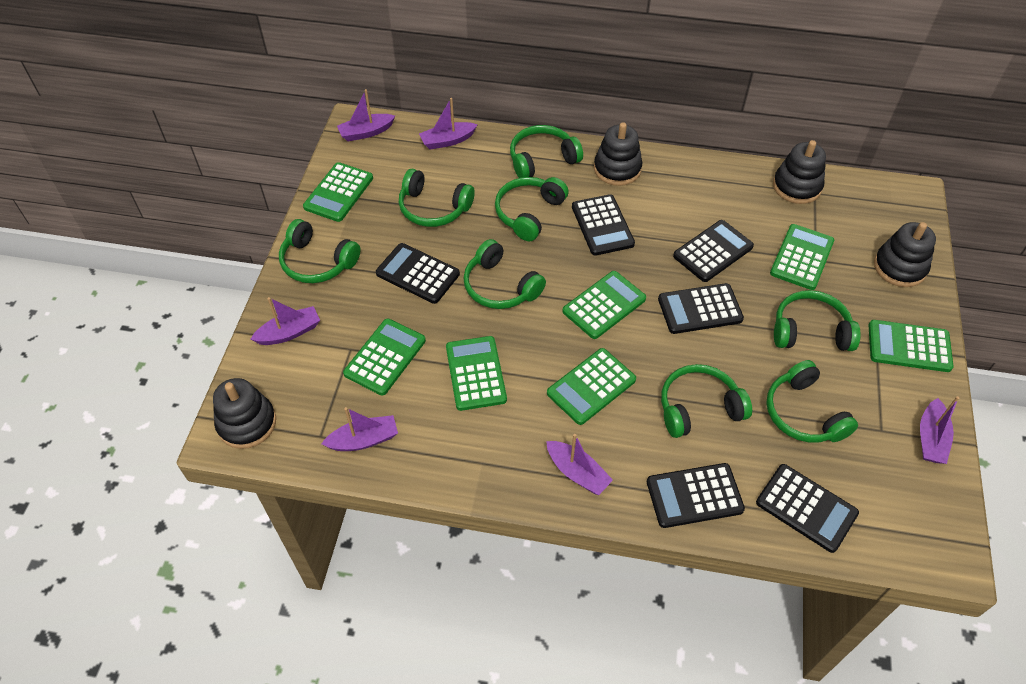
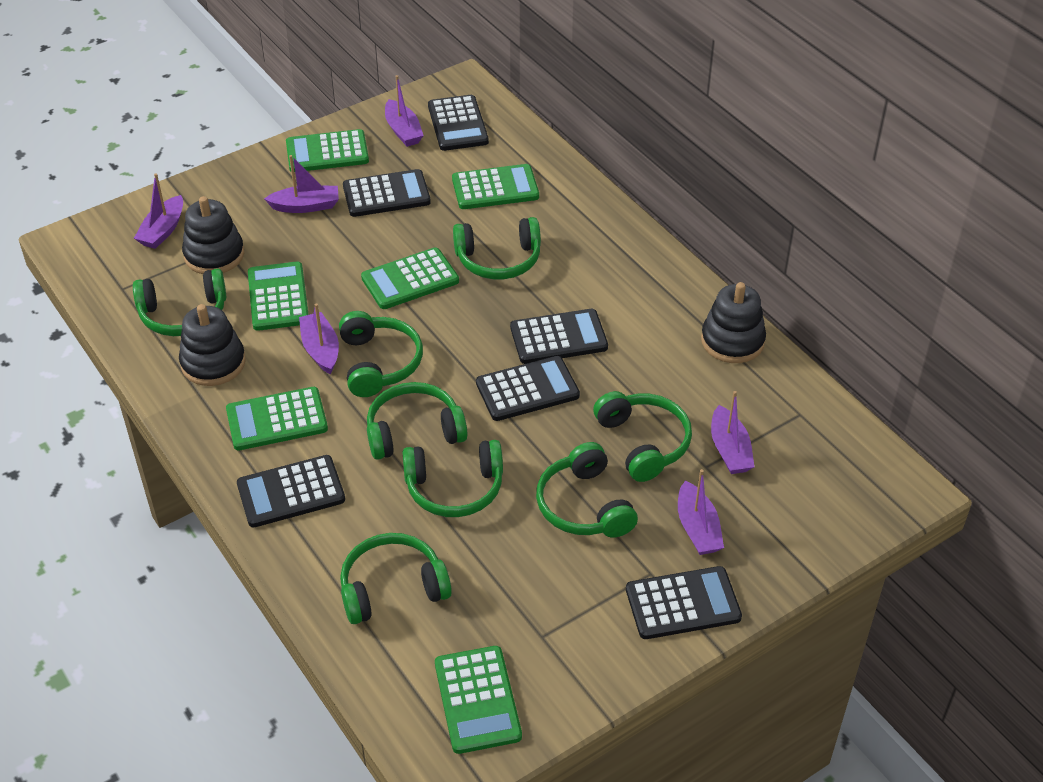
black stacking toy: [213,378,276,449] [594,122,642,186] [773,140,826,204] [874,222,936,287] = 4 -> [179,304,246,386] [182,196,244,274] [701,282,766,363] = 3
green calculator: [303,162,373,222] [343,319,426,396] [446,336,507,411] [547,348,636,425] [562,271,646,339] [770,224,834,290] [868,320,954,372] = 7 -> [226,387,328,450] [248,262,309,331] [286,129,369,172] [361,247,459,309] [435,646,522,754] [452,164,539,209] = 6

